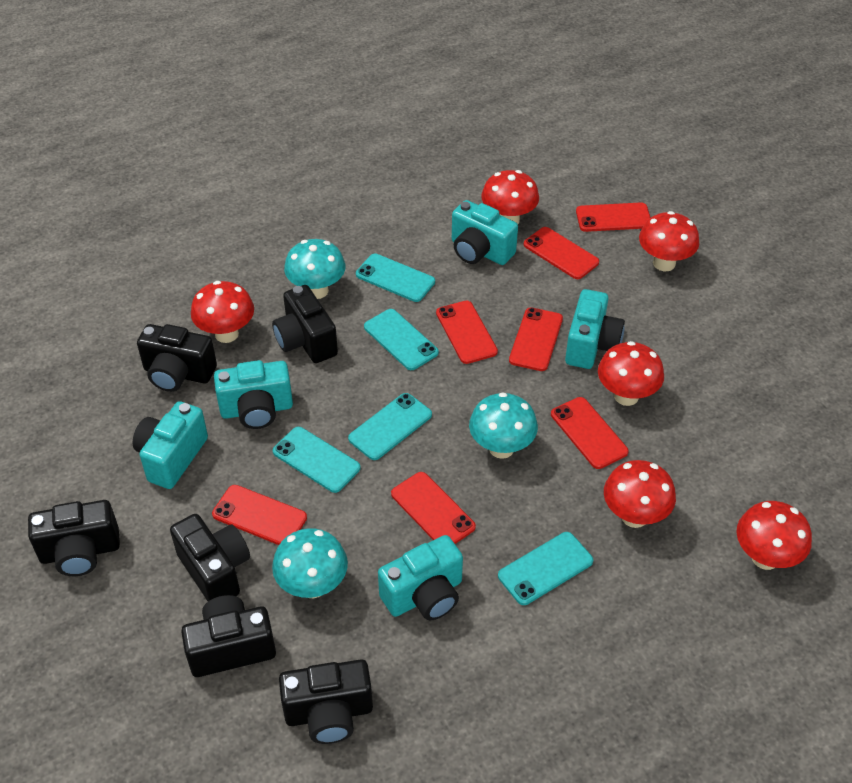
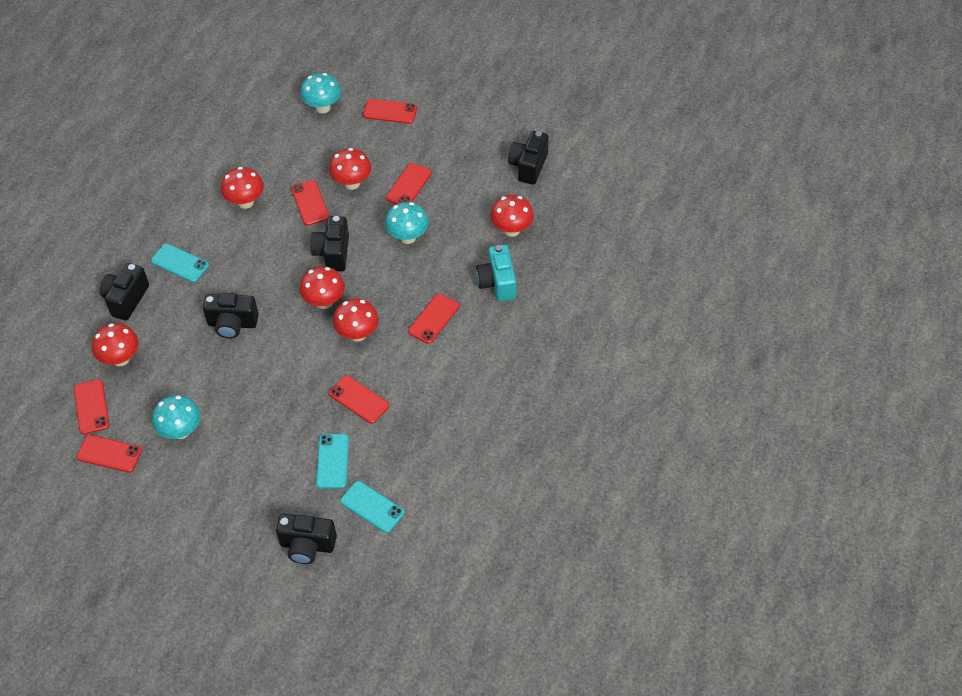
black camera: [28,500,120,576] [137,324,217,392] [170,514,250,601] [181,595,276,677] [272,285,338,363] [279,659,373,744] = 6 -> [100,263,149,321] [203,293,259,339] [276,513,337,564] [310,216,349,271] [508,131,549,185] = 5
turquoise camera: [133,401,208,489] [214,360,293,429] [378,535,463,620] [452,200,518,265] [565,289,625,369] = 5 -> [476,245,516,302] = 1
turquoise phone: [273,427,361,493] [348,393,432,460] [356,254,435,302] [364,309,439,370] [498,532,593,605] = 5 -> [151,244,209,283] [316,434,349,489] [340,481,404,533] = 3

